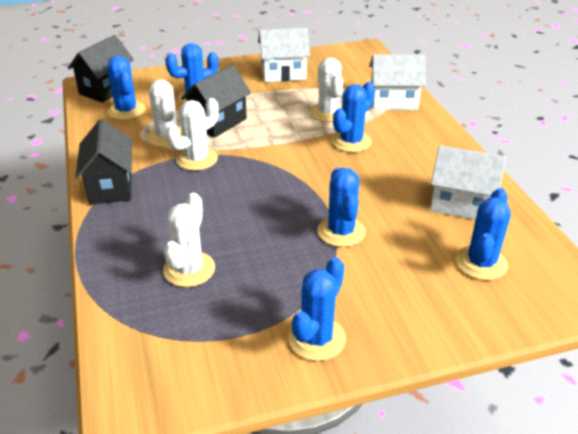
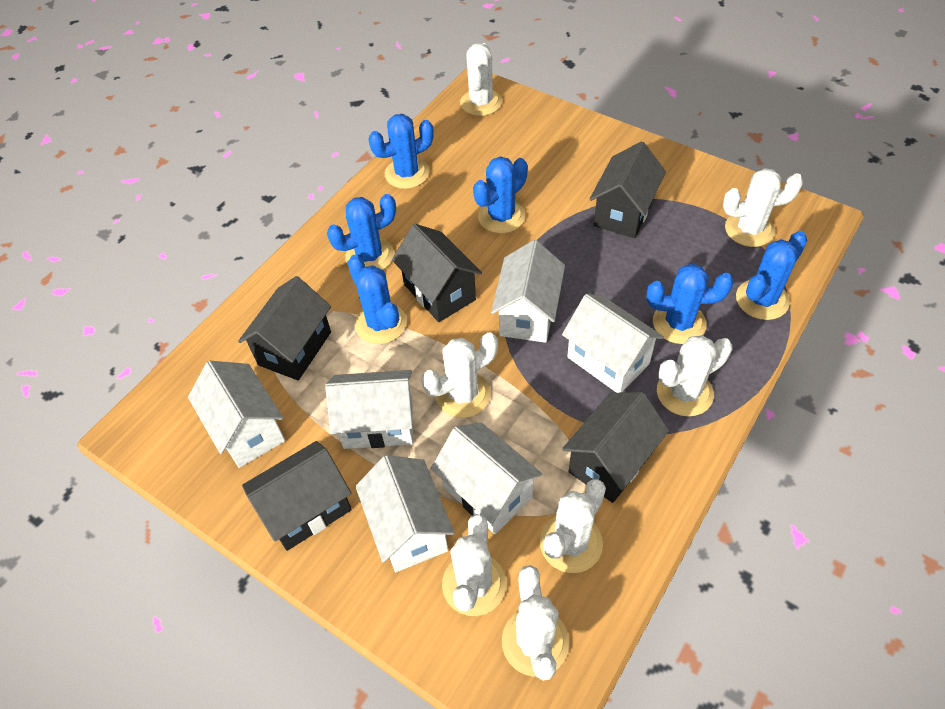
black house: [68,35,134,103] [75,119,132,205] [181,65,251,138] = 3 -> [238,276,331,380] [242,441,352,551] [392,224,482,322] [562,392,669,503] [590,141,666,238] = 5
white cactus: [147,80,182,147] [163,193,215,287] [166,98,219,171] [310,58,343,122] = 4 -> [421,332,498,418] [442,514,506,616] [460,43,502,116] [502,565,569,681] [540,479,606,573] [657,335,733,417] [723,168,803,247] = 7
white house: [258,27,310,82] [369,54,425,110] [430,145,506,220] = 3 -> [188,361,285,468] [325,370,413,449] [355,455,455,572] [431,423,542,534] [491,240,565,343] [562,294,664,393] = 6

